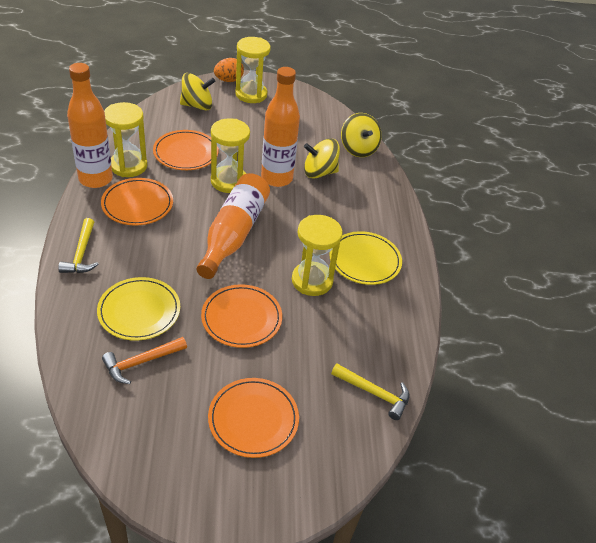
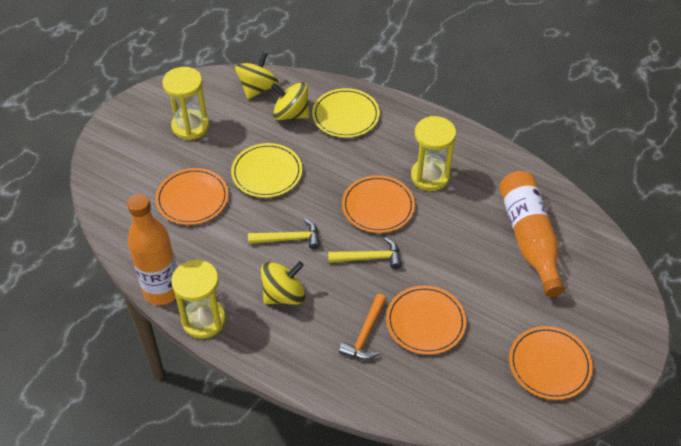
orange bottle: [67,63,113,188] [196,173,270,279] [261,67,300,187] = 3 -> [127,194,177,305] [499,171,565,297] = 2
orange egg: [214,58,244,82] = 1 -> none = 0
yellow hourglass: [104,102,147,177] [211,119,250,193] [235,37,271,103] [292,215,343,296] = 4 -> [162,67,209,140] [171,259,226,339] [411,116,456,191] = 3

